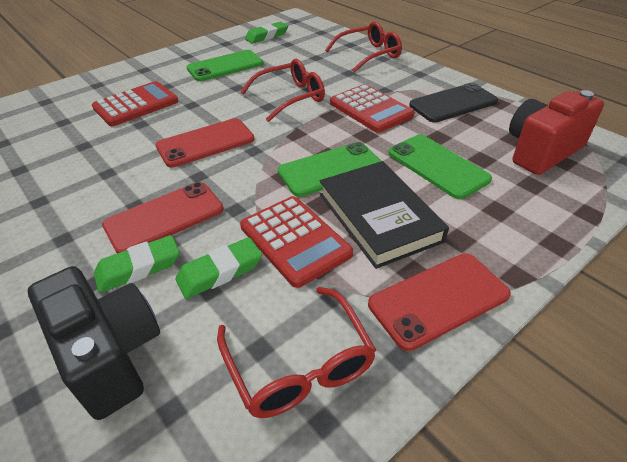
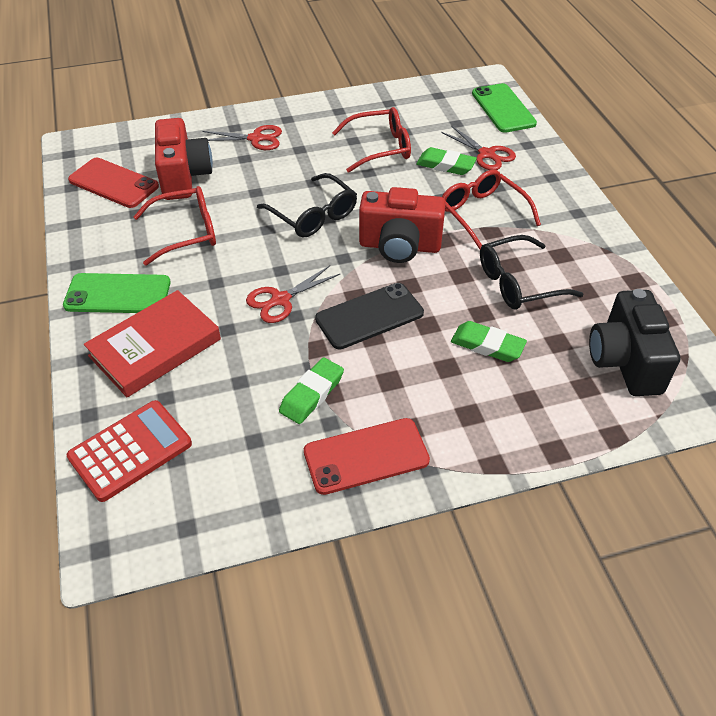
black book: [320,161,449,269] = 1 -> none = 0
black glasses: none = 0 -> [257,173,357,237] [480,235,583,310] = 2
green phone: [186,50,263,81] [278,142,381,197] [389,134,492,199] = 3 -> [63,273,171,313] [472,83,537,133] = 2
red book: none = 0 -> [84,290,221,397] = 1
red calculator: [92,81,178,126] [240,196,353,288] [330,84,415,133] = 3 -> [66,400,192,502] = 1
red camera: [509,90,604,175] = 1 -> [155,118,213,200] [359,187,446,263] = 2
red phone: [102,182,224,253] [155,118,254,168] [368,253,511,351] = 3 -> [68,158,159,208] [304,418,430,495] = 2
red scissors: none = 0 -> [202,125,282,150] [246,265,340,323] [441,125,516,170] = 3

